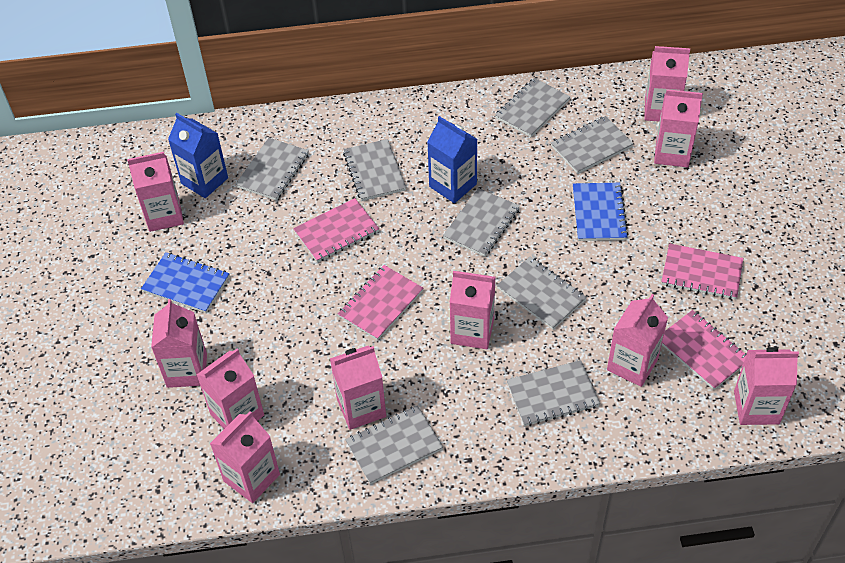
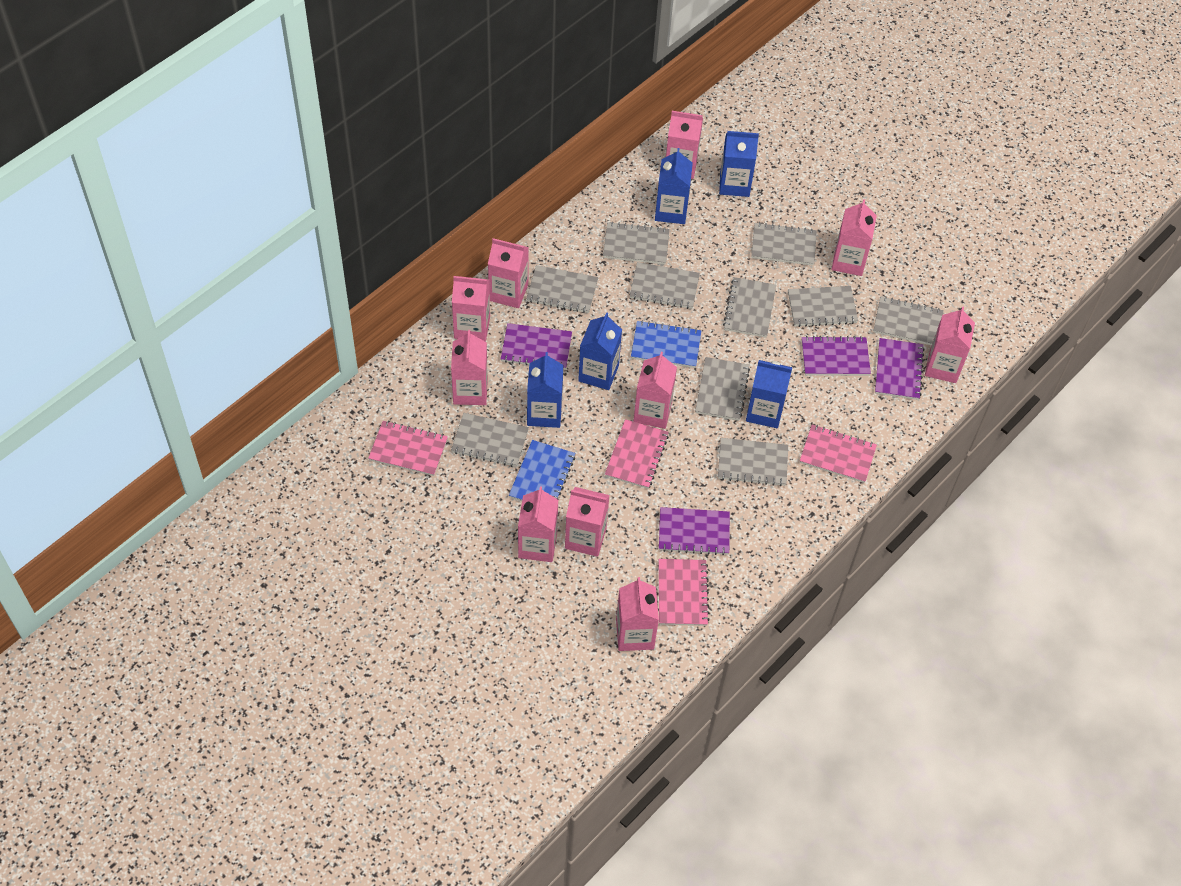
blue carton: [168,113,228,198] [427,116,477,203] = 2 -> [527,352,563,428] [578,312,622,390] [655,148,693,224] [719,131,759,197] [746,360,792,428] = 5
grey notebook: [235,138,309,201] [343,139,406,201] [345,405,443,485] [443,188,520,257] [495,78,570,137] [497,257,587,330] [507,360,600,426] [551,116,634,174] = 8 -> [451,413,529,467] [526,265,598,313] [603,222,670,264] [630,262,700,309] [695,357,750,421] [718,438,788,486] [723,277,776,338] [751,222,817,266] [788,286,858,327] [873,296,944,345] = 10
purple notebook: none = 0 -> [501,323,572,369] [659,507,730,555] [802,336,871,376] [875,338,924,400] = 4

